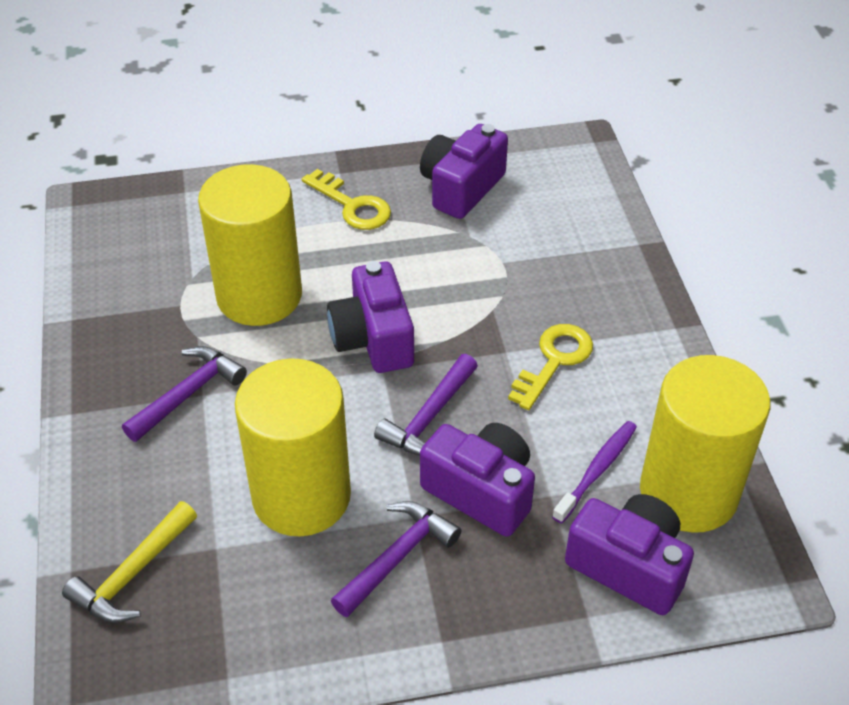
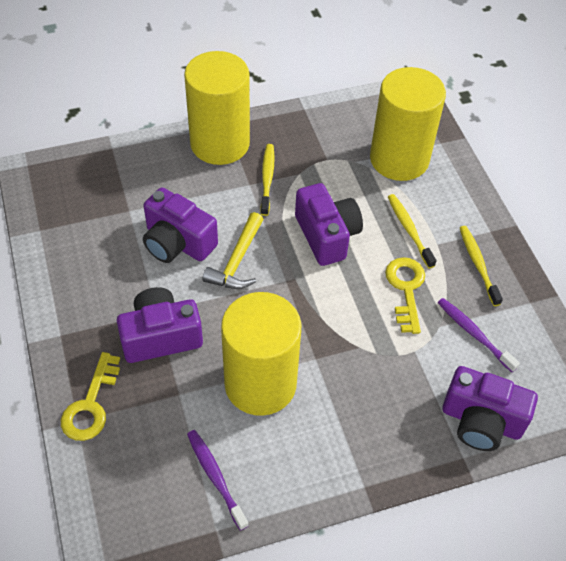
purple hammer: [122,346,247,442] [331,501,461,617] [374,354,478,456] = 3 -> none = 0
purple toothbrush: [552,421,637,524] = 1 -> [187,430,249,531] [438,298,520,372] = 2
yellow toothbrush: none = 0 -> [260,144,274,216] [388,194,436,268] [460,226,503,306] = 3

